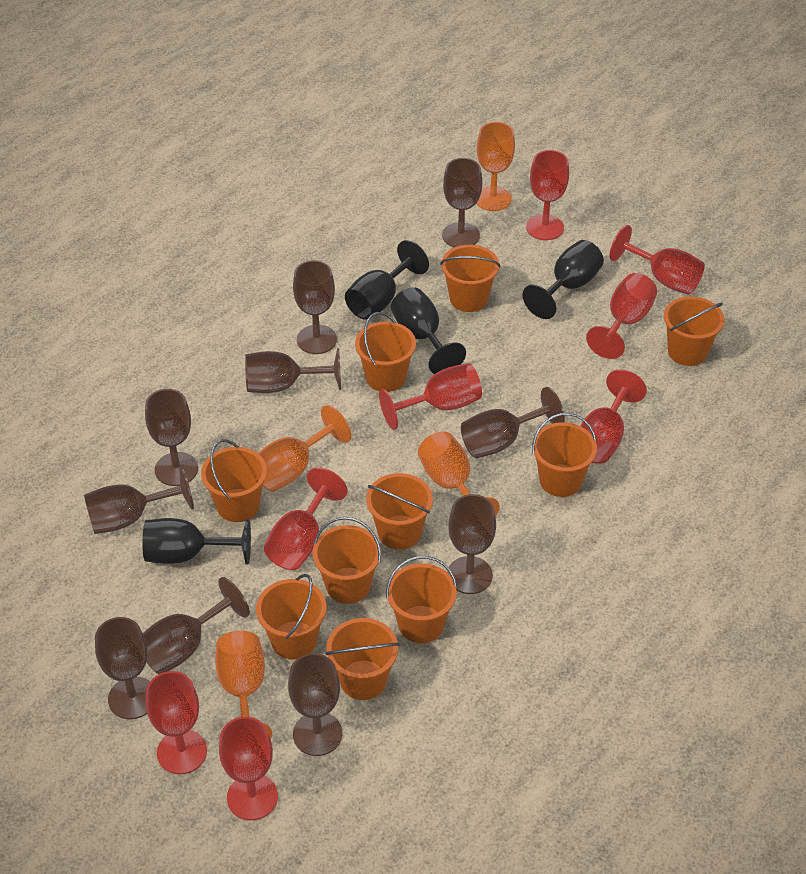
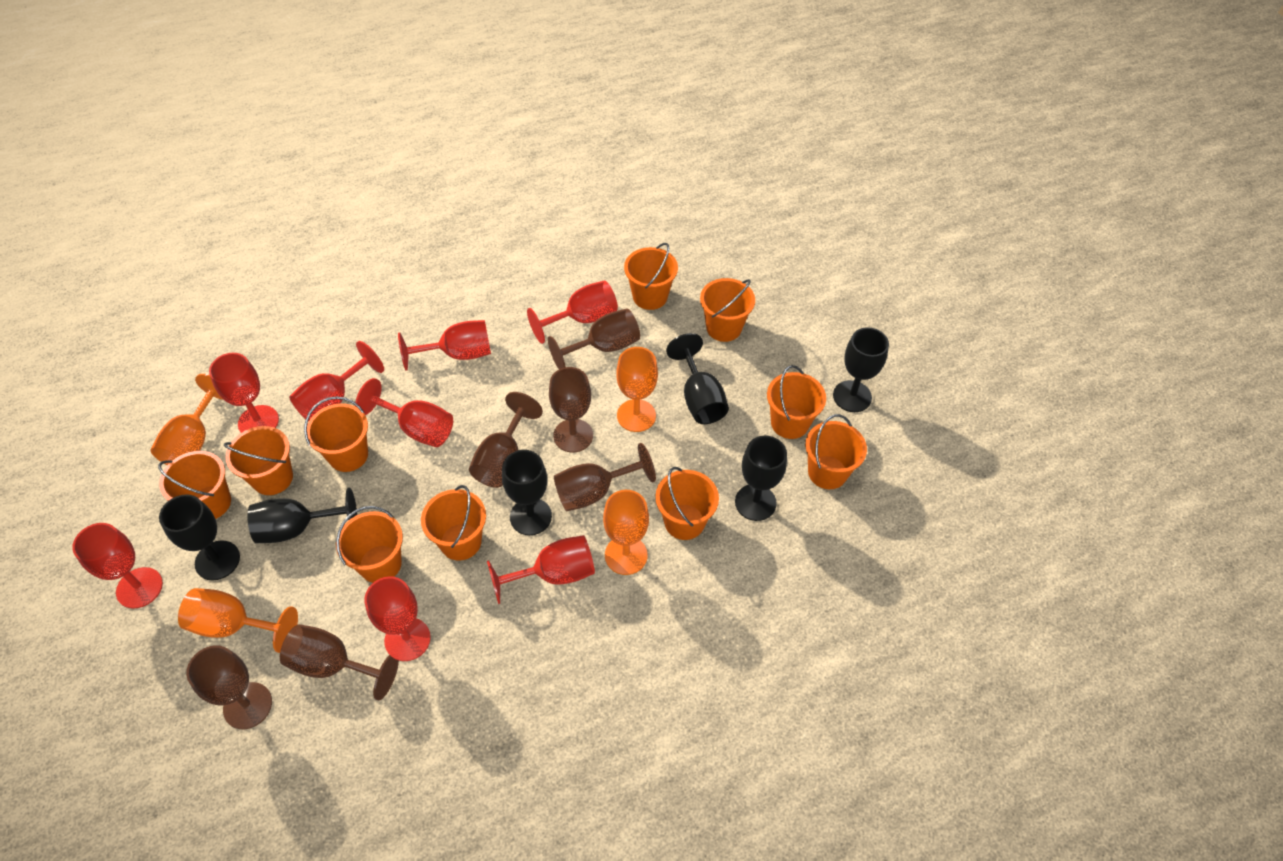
black goblet: [142,518,251,564] [345,240,429,320] [391,287,466,374] [522,240,604,319] = 4 -> [159,494,240,580] [247,488,357,543] [502,450,552,535] [666,333,729,424] [735,436,787,521] [833,327,889,412] = 6
brown goblet: [84,466,194,534] [95,617,150,719] [143,577,250,674] [145,389,198,486] [245,348,341,393] [288,653,342,756] [293,260,337,354] [442,158,482,247] [447,494,496,594] [461,387,565,458] = 10 -> [186,645,272,729] [280,624,399,701] [469,392,543,488] [548,309,640,369] [549,367,593,452] [554,443,656,511] = 6

